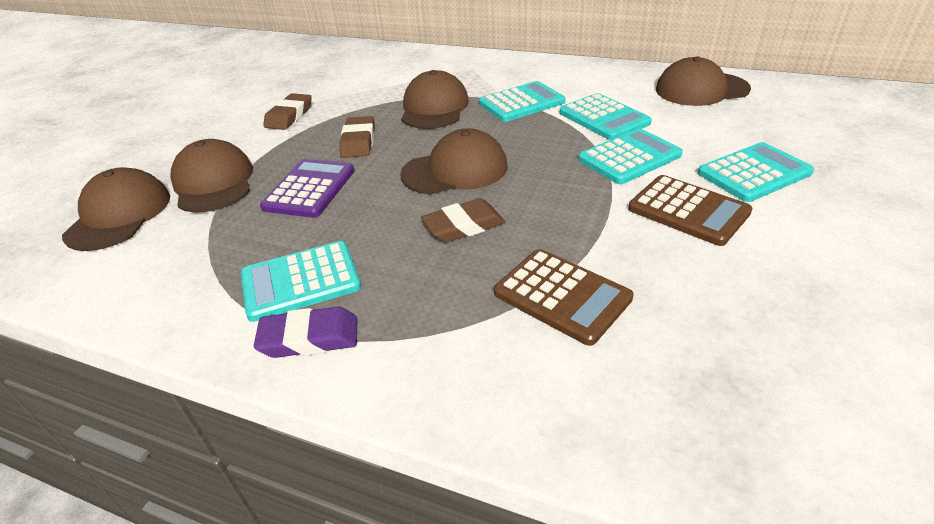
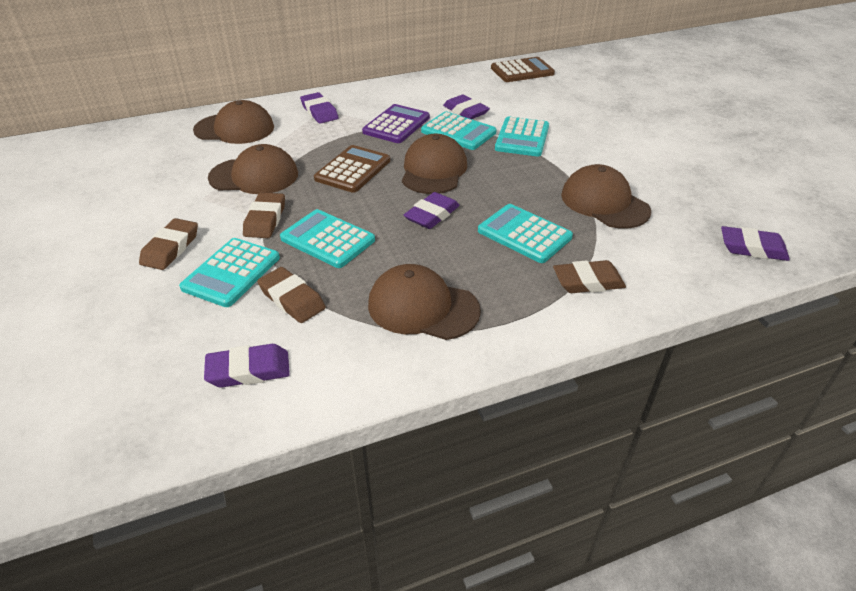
brown eraser: [263,93,312,130] [339,116,375,158] [421,198,505,243] = 3 -> [139,218,198,270] [243,192,285,238] [257,267,326,323] [553,260,626,293] = 4
purple eraser: [254,307,358,358] = 1 -> [204,344,290,388] [300,92,339,124] [404,192,460,229] [443,95,490,119] [721,226,790,261] = 5

